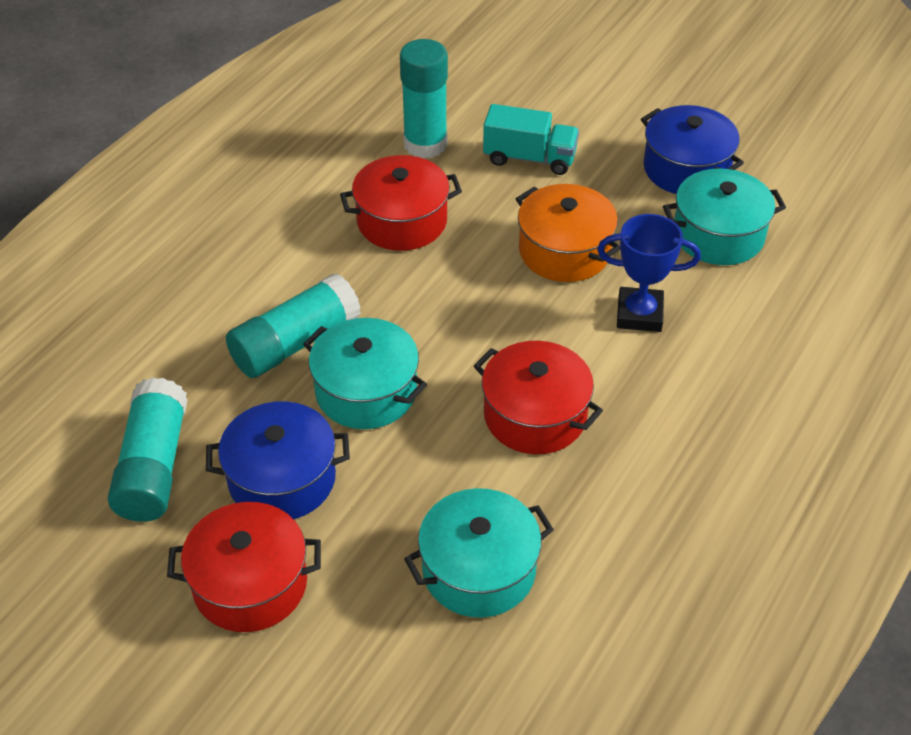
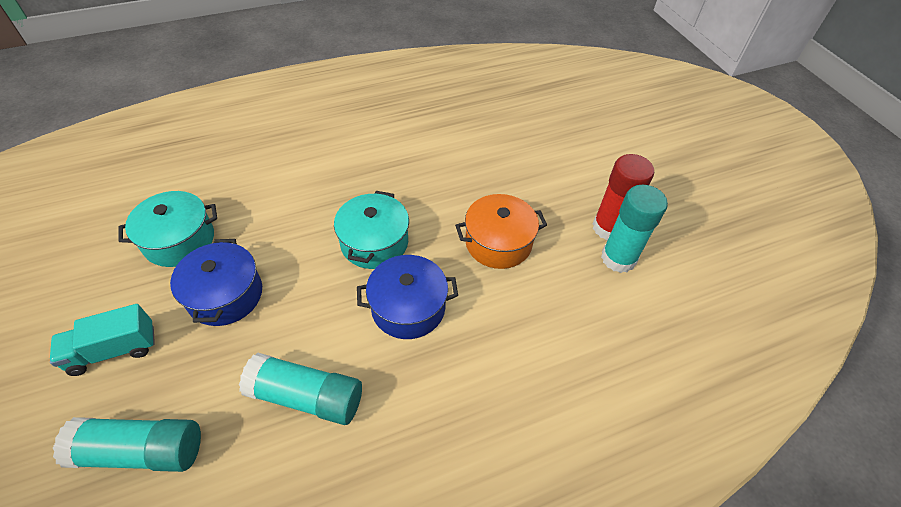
blue trophy: [597,214,701,332] = 1 -> none = 0
red glue stick: none = 0 -> [593,154,654,240] = 1
red pot: [167,502,321,632] [340,155,462,251] [474,341,603,454] = 3 -> none = 0
turquoise pot: [303,318,427,429] [404,488,554,618] [663,168,786,265] = 3 -> [118,191,217,267] [334,191,409,269] = 2

